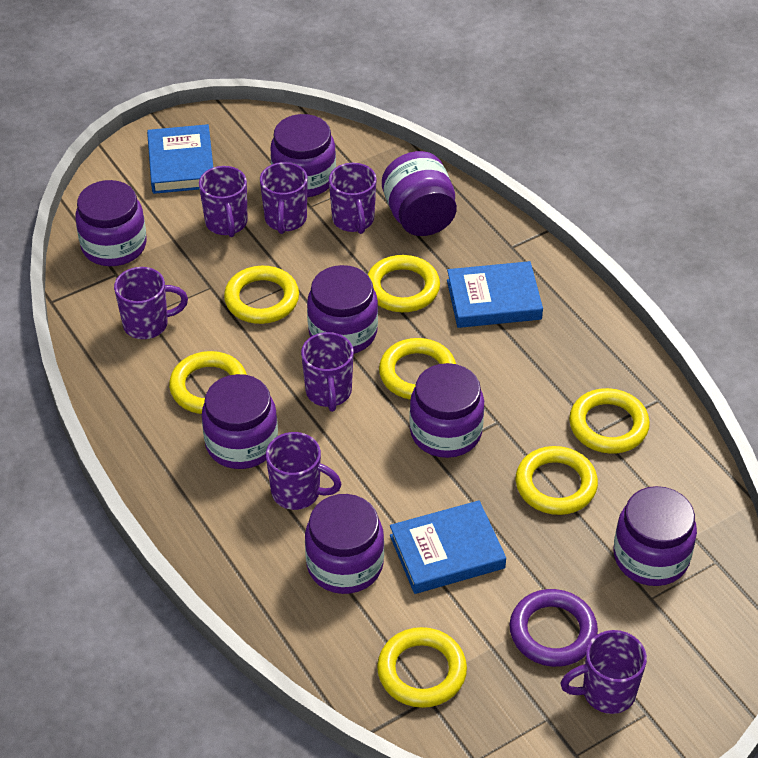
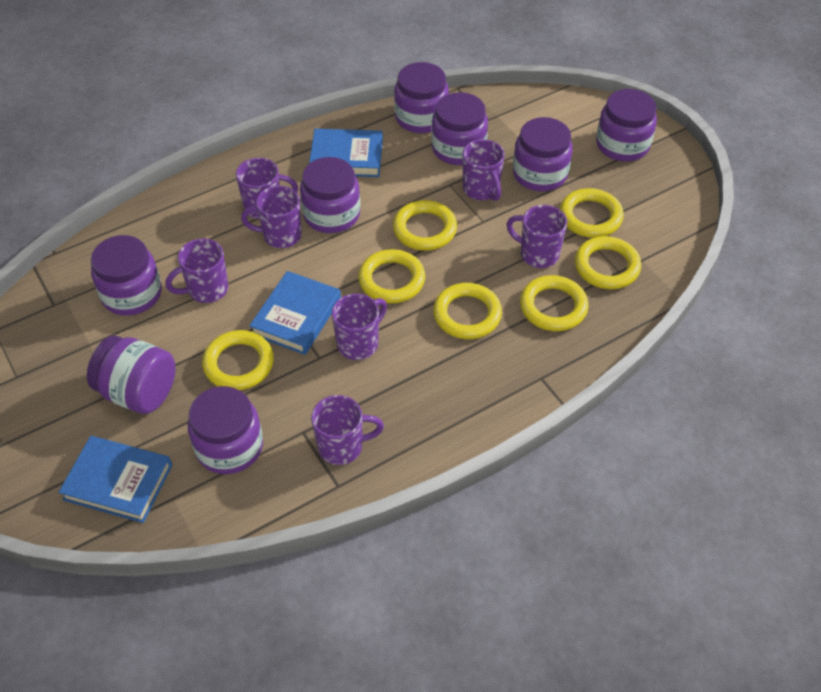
purple ring: [510,589,598,667] = 1 -> none = 0

